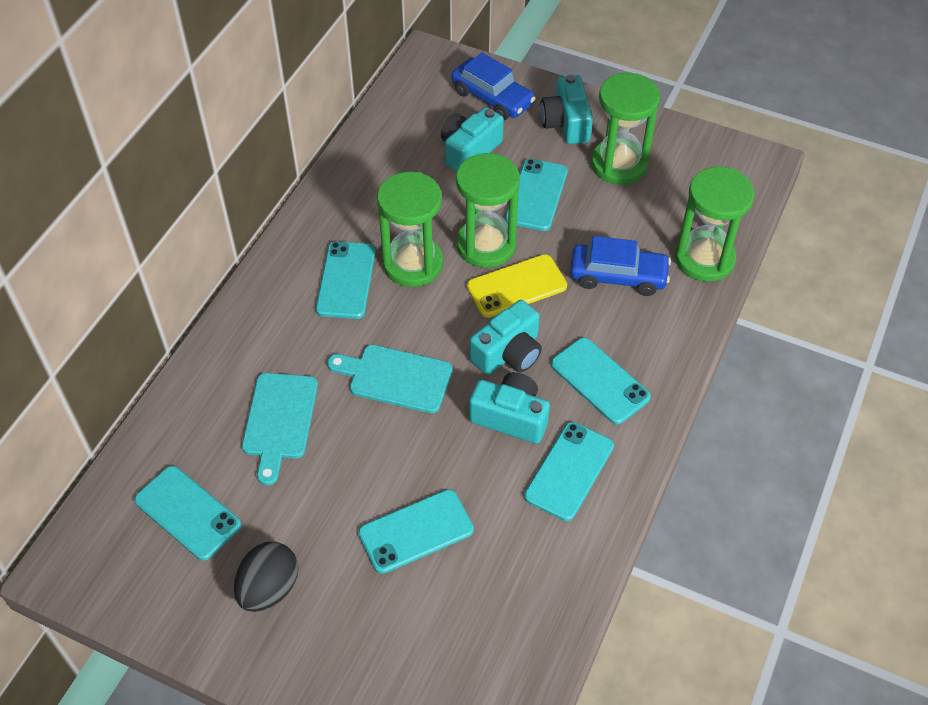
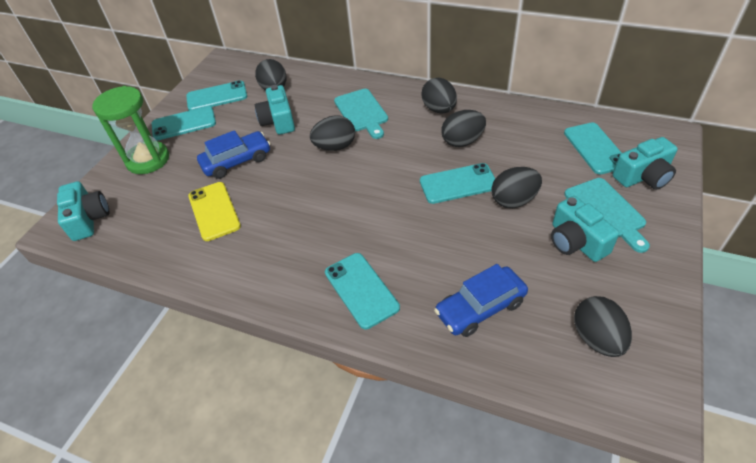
black egg: [234,542,298,612] = 1 -> [255,59,287,90] [310,115,355,151] [421,78,457,113] [441,110,486,147] [491,167,542,208] [574,296,632,357] = 6
green hourglass: [377,172,443,287] [456,153,520,268] [591,73,660,185] [675,166,755,282] = 4 -> [92,86,169,174] = 1
turquoise phone: [134,466,241,561] [316,241,376,319] [358,489,474,574] [505,159,568,231] [524,422,614,521] [551,337,651,424] = 6 -> [152,106,216,140] [186,80,247,111] [325,253,400,329] [420,163,495,204] [564,122,622,174] = 5

